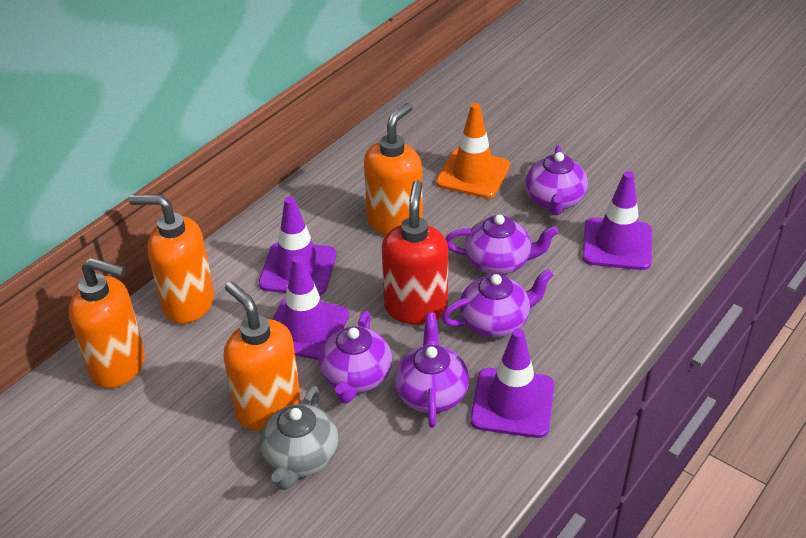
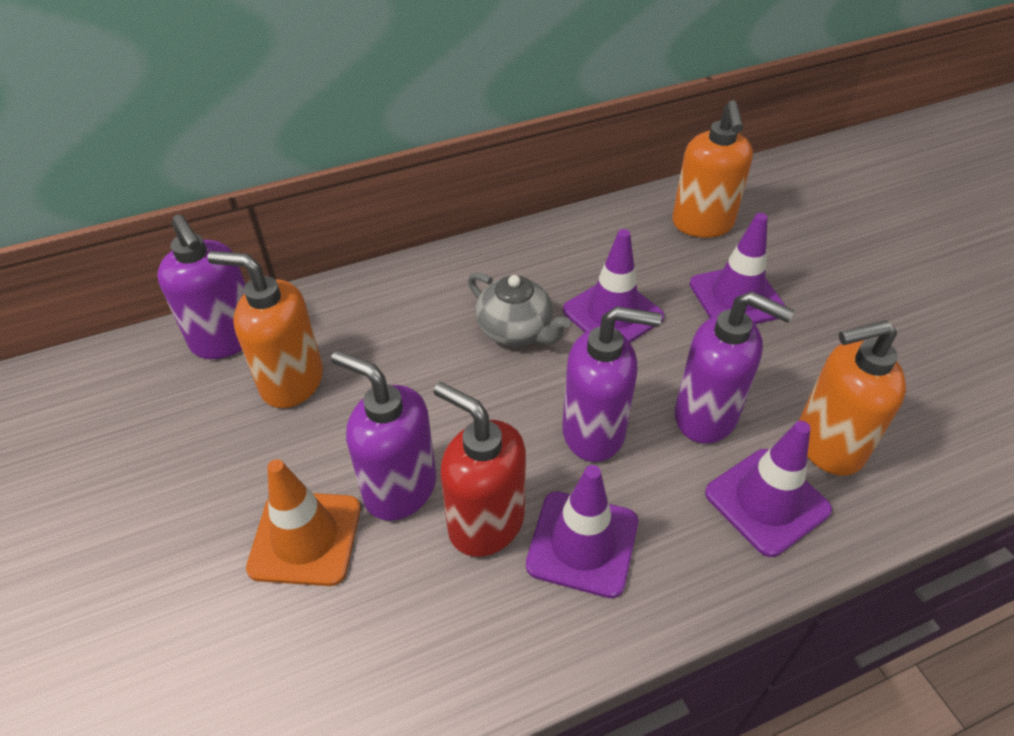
orange soap dispenser: [69,258,145,389] [129,195,214,324] [223,281,301,430] [364,103,423,236] = 4 -> [207,251,323,408] [672,100,753,238] [799,320,906,476] = 3
purple soap dispenser: none = 0 -> [157,215,246,359] [331,350,436,521] [562,306,662,462] [675,291,794,444] = 4
purple teapot: [319,311,392,404] [394,313,469,428] [441,269,553,337] [445,214,559,275] [525,145,588,215] = 5 -> none = 0

